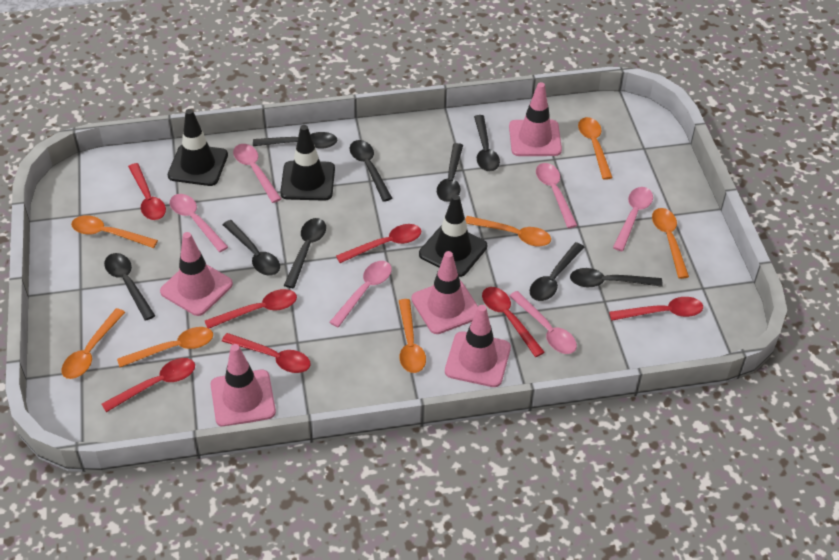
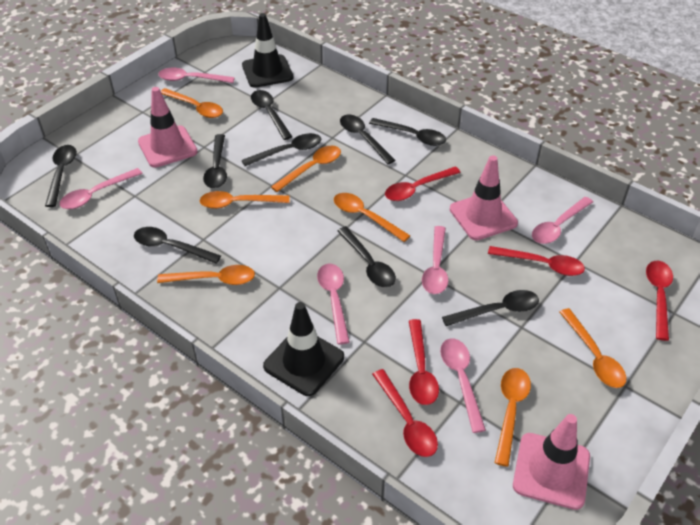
black traffic cone: [168,109,228,186] [280,125,335,201] [419,194,487,277] = 3 -> [242,13,293,88] [263,302,344,396] = 2
pink traffic cone: [160,232,233,316] [211,344,276,427] [411,251,478,334] [445,305,511,387] [509,82,562,156] = 5 -> [138,87,198,168] [450,155,518,240] [513,414,590,510] = 3
red spoon: [102,358,195,412] [128,163,166,220] [205,289,297,328] [222,333,311,373] [336,224,421,263] [482,287,545,357] [609,297,703,321] = 7 -> [372,369,438,457] [385,167,461,201] [409,319,439,405] [488,246,585,276] [646,261,673,341] = 5

